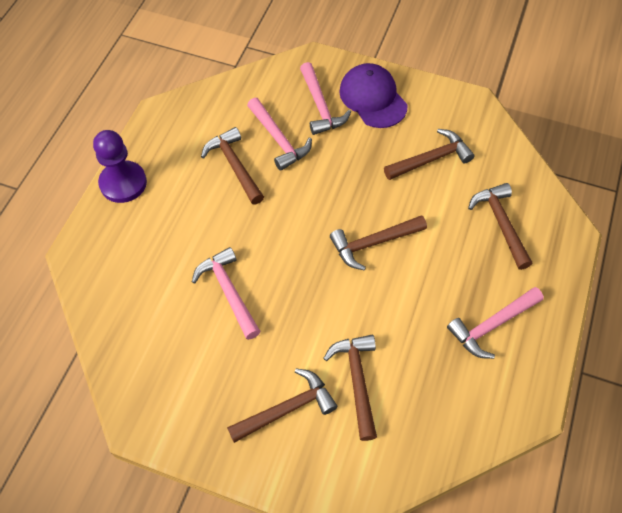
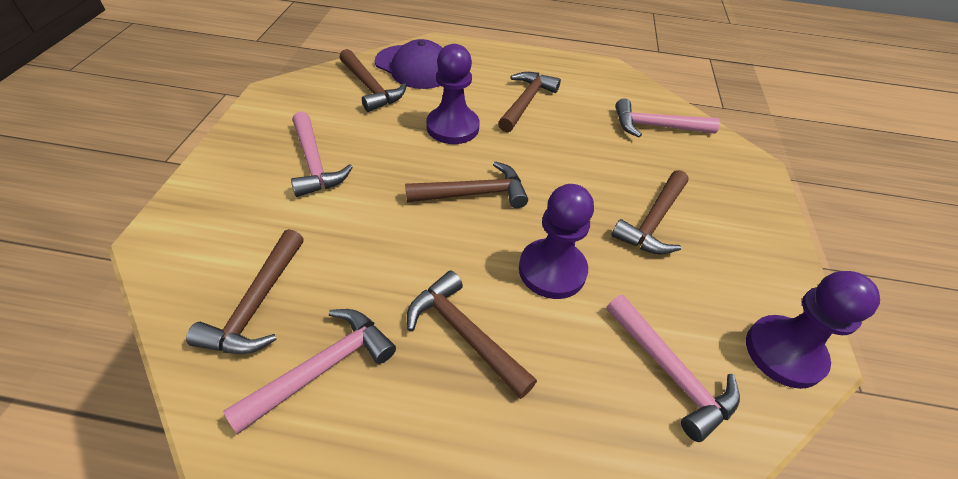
purple pawn: [93,130,147,203] = 1 -> [426,44,480,144] [519,184,594,299] [746,271,880,389] = 3

